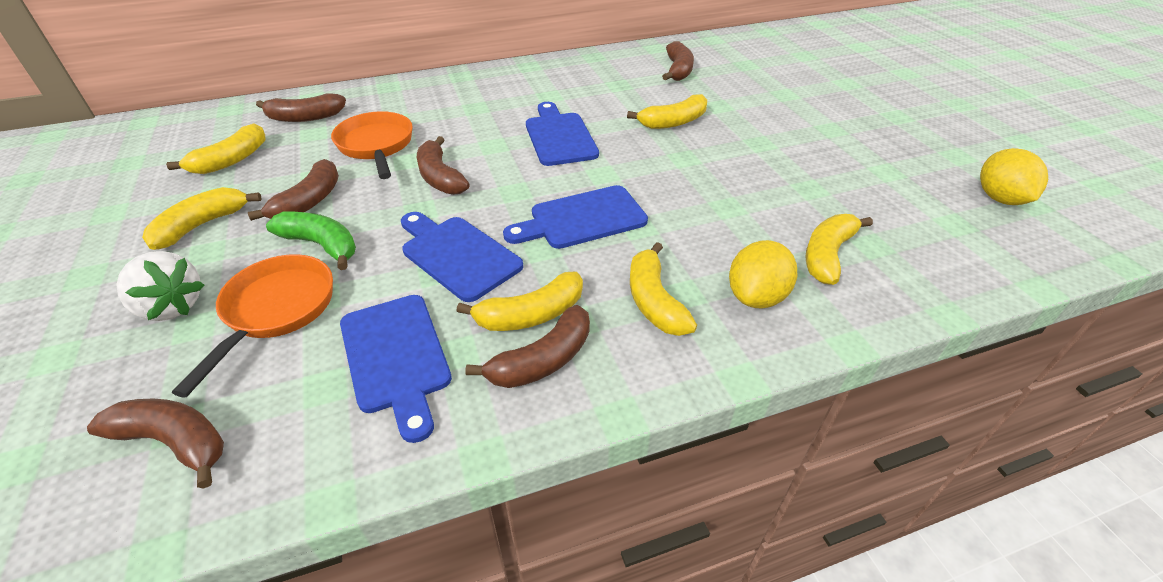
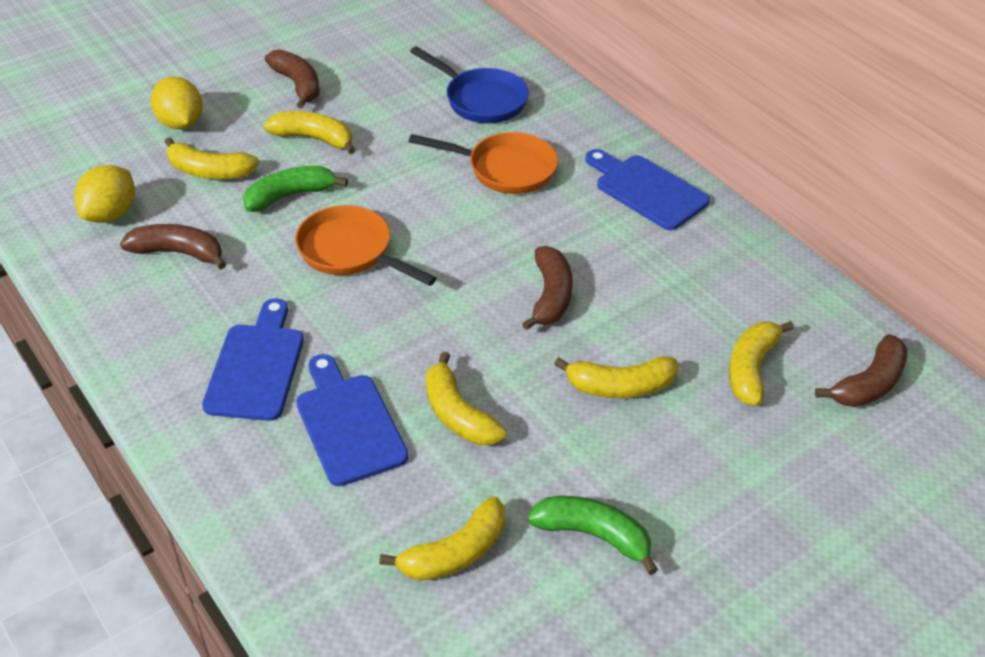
blue cutting board: [340,295,452,443] [401,212,523,302] [503,185,648,249] [526,102,599,166] = 4 -> [202,298,304,421] [296,354,408,486] [585,149,710,230] = 3
blue pan: none = 0 -> [410,46,529,123] = 1
brown banana: [87,399,224,489] [248,159,339,221] [256,93,346,122] [417,136,470,195] [465,305,590,388] [662,41,694,81] = 6 -> [120,224,226,269] [265,50,319,109] [522,246,573,330] [815,334,908,407] = 4
green banana: [266,212,356,270] = 1 -> [243,166,348,212] [527,496,658,575] = 2
white strawberry: [116,251,204,321] = 1 -> none = 0

